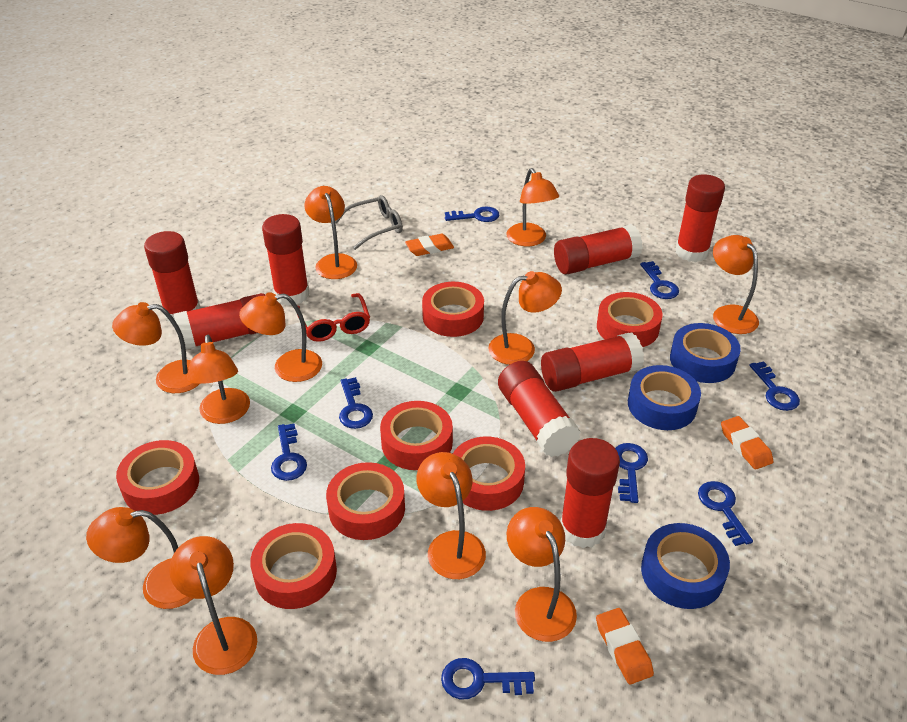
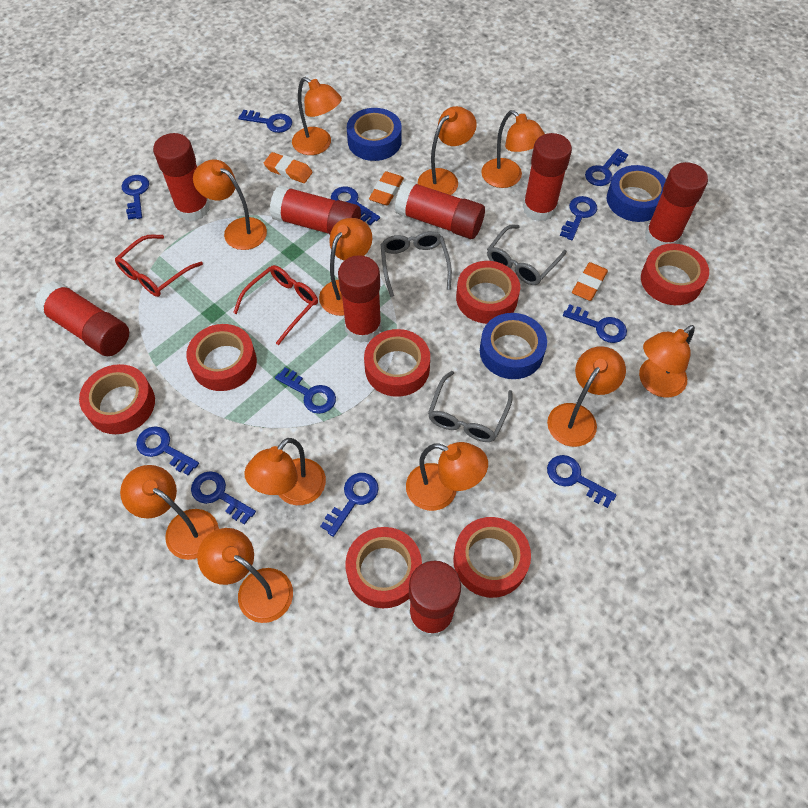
blue key: [271,424,307,481] [339,377,373,429] [441,658,535,699] [445,207,499,222] [615,443,648,503] [640,261,679,299] [698,481,753,546] [749,361,800,411] = 8 -> [122,175,149,219] [136,426,199,475] [191,471,256,525] [238,110,292,133] [275,367,336,414] [320,473,379,537] [331,187,380,225] [547,455,617,508] [560,196,597,240] [563,304,627,343] [585,149,629,186] = 11
grey glasses: [335,195,403,250] = 1 -> [380,231,452,297] [428,371,513,442] [487,225,567,285] = 3
red glasses: [297,293,370,342] = 1 -> [115,235,203,297] [233,265,318,345] = 2

